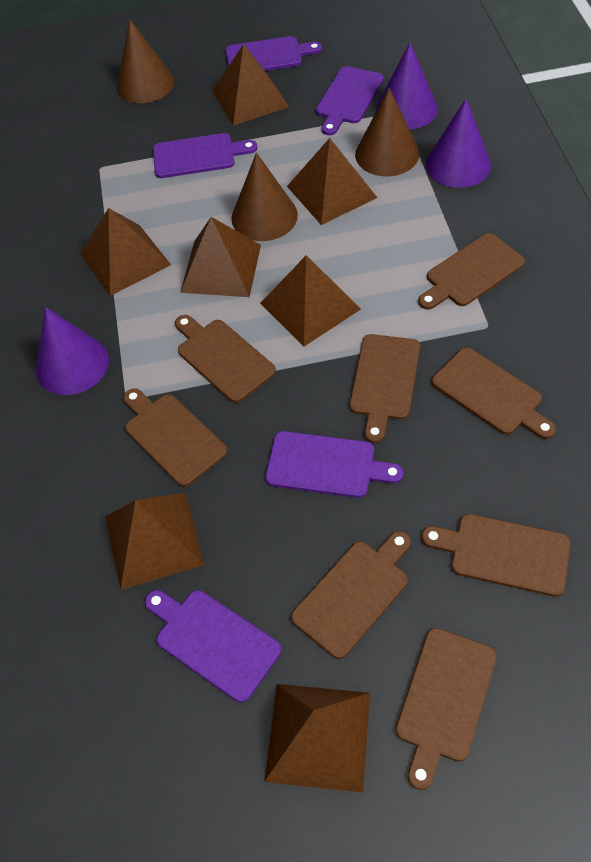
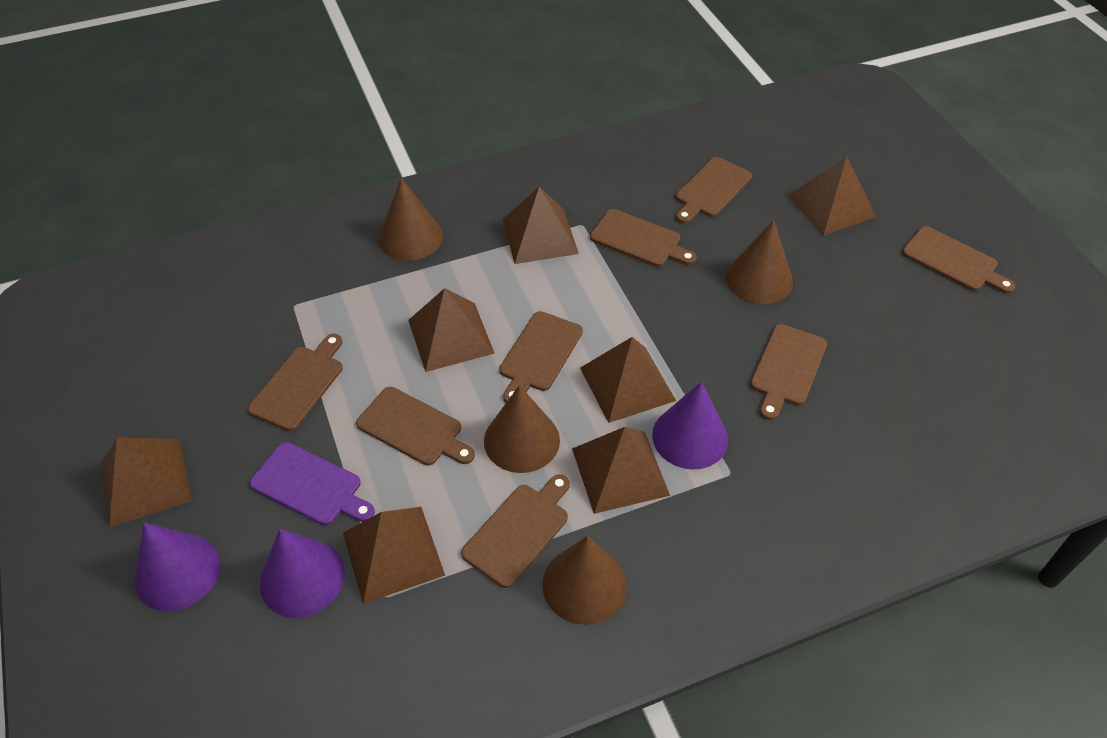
brown cone: [117,19,174,103] [231,153,298,241] [355,88,419,176] = 3 -> [379,178,443,261] [484,385,560,473] [542,536,627,625] [726,220,793,304] = 4
purple cutting board: [145,590,282,702] [153,133,257,178] [226,36,322,71] [265,431,403,498] [316,66,383,135] = 5 -> [250,442,375,525] = 1

